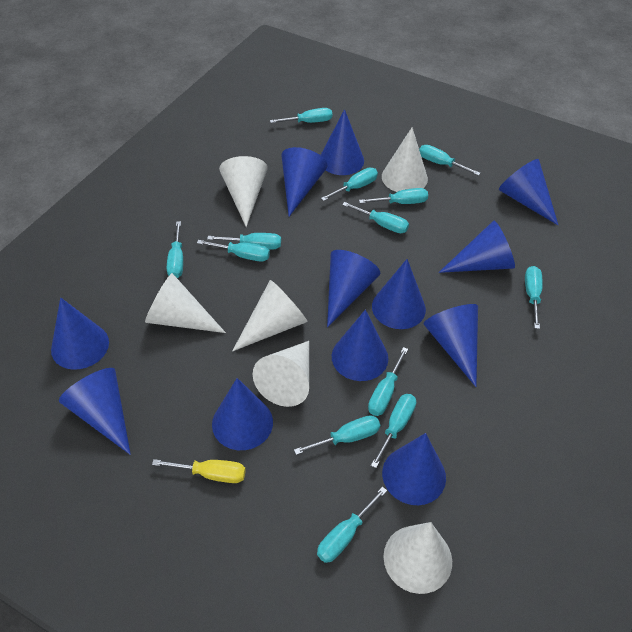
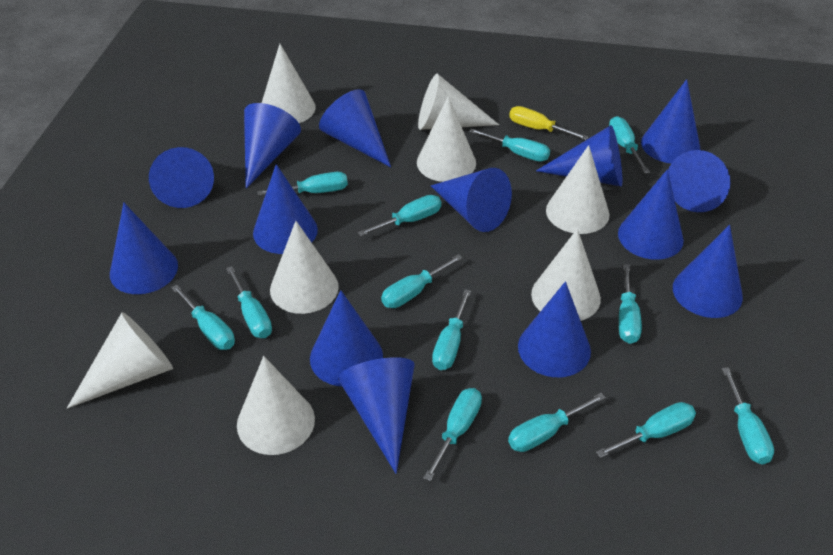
blue cone: [51,297,109,370] [59,368,131,455] [212,378,273,450] [281,147,327,216] [321,109,364,175] [327,250,381,327] [332,310,388,381] [372,259,426,329] [382,433,446,505] [424,304,478,387] [439,221,515,273] [499,159,558,225] = 12 -> [110,202,178,294] [149,147,214,208] [244,103,301,188] [253,164,318,254] [310,290,383,386] [319,89,391,167] [338,357,415,474] [431,168,512,232] [518,281,591,377] [536,125,622,186] [618,169,684,260] [641,79,700,164] [668,150,730,212] [673,225,743,318] = 14
white cone: [145,273,226,333] [219,156,268,227] [232,280,308,351] [253,341,309,407] [382,127,428,192] [384,522,452,594] = 6 -> [67,312,173,409] [237,356,315,455] [262,44,316,123] [270,221,339,314] [417,96,476,182] [418,74,499,130] [531,229,601,321] [546,145,609,234] = 8

